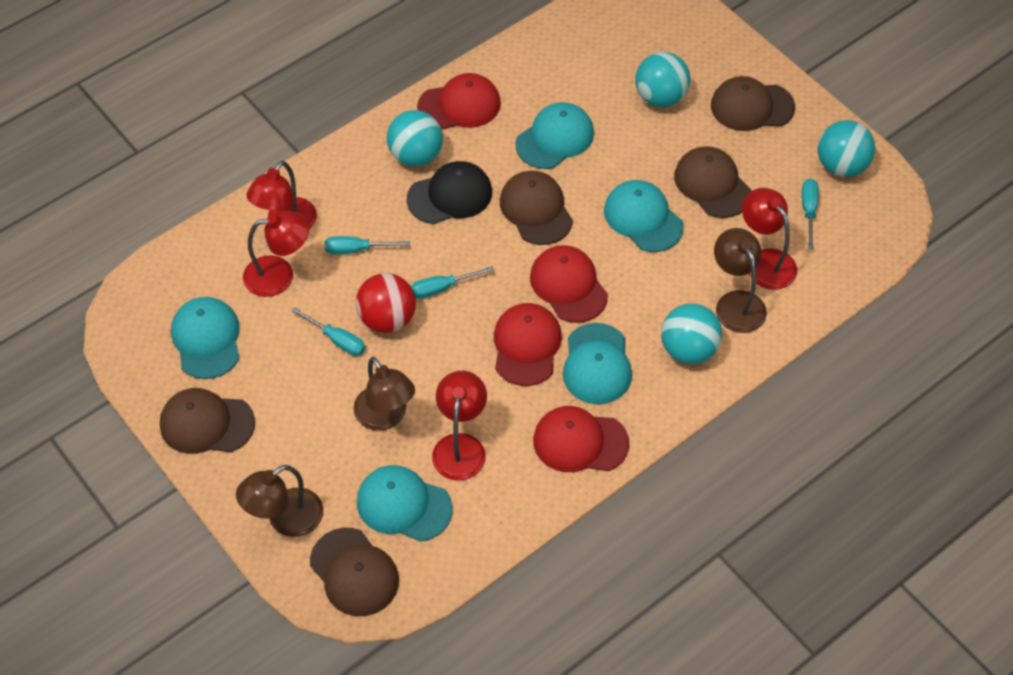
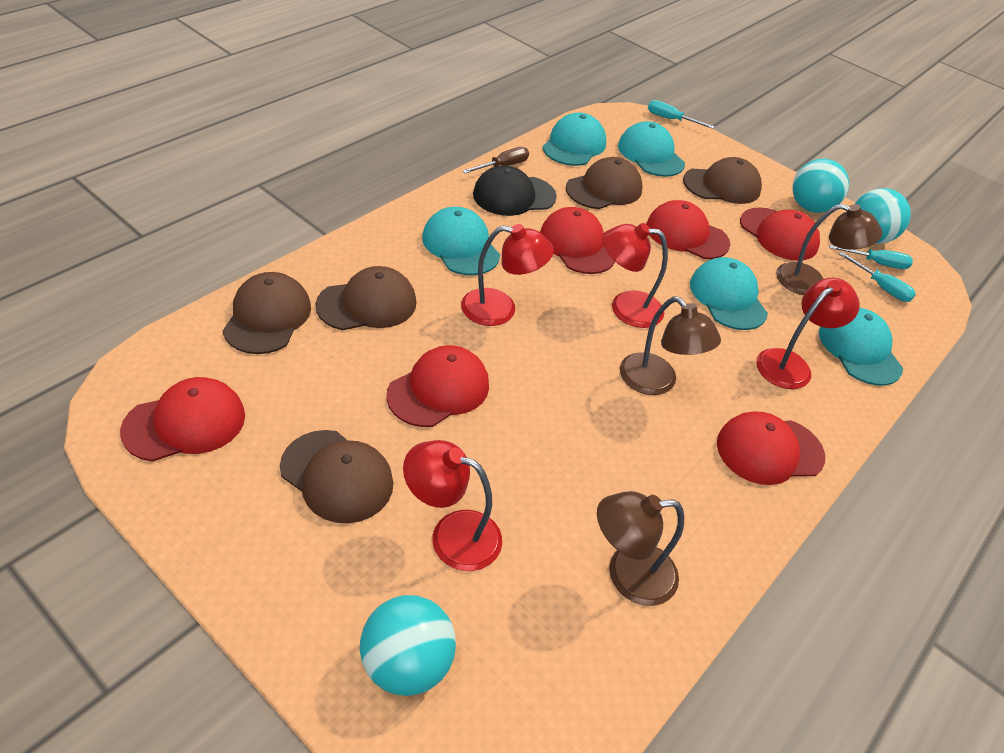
brown screwdriver: none = 0 -> [462,147,529,173] = 1
red ball: [356,273,416,333] = 1 -> none = 0
red cap: [417,73,501,130] [494,303,562,386] [530,245,608,323] [533,406,629,472] = 4 -> [120,377,245,462] [387,345,489,427] [540,207,615,274] [646,200,730,259] [717,412,825,485] [740,207,820,261] = 6
turquoise ball: [387,110,443,167] [635,52,690,107] [661,303,722,364] [818,120,875,177] = 4 -> [360,595,456,696] [792,159,849,213] [855,188,911,244] = 3
turquoise screwdriver: [291,307,365,356] [325,236,410,254] [411,266,494,299] [802,179,819,249] = 4 -> [648,100,715,129] [829,245,913,269] [839,252,916,302] = 3

